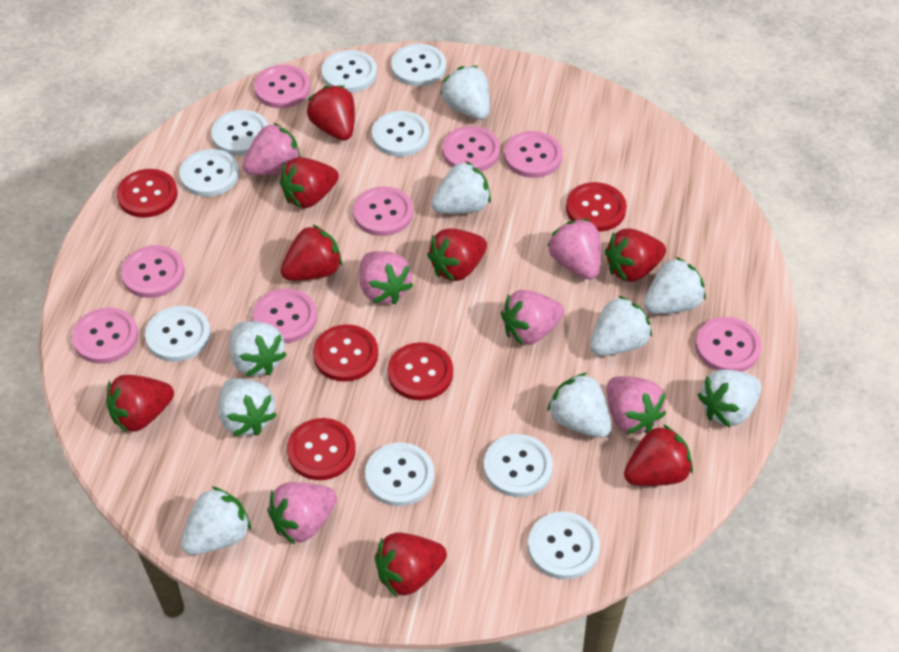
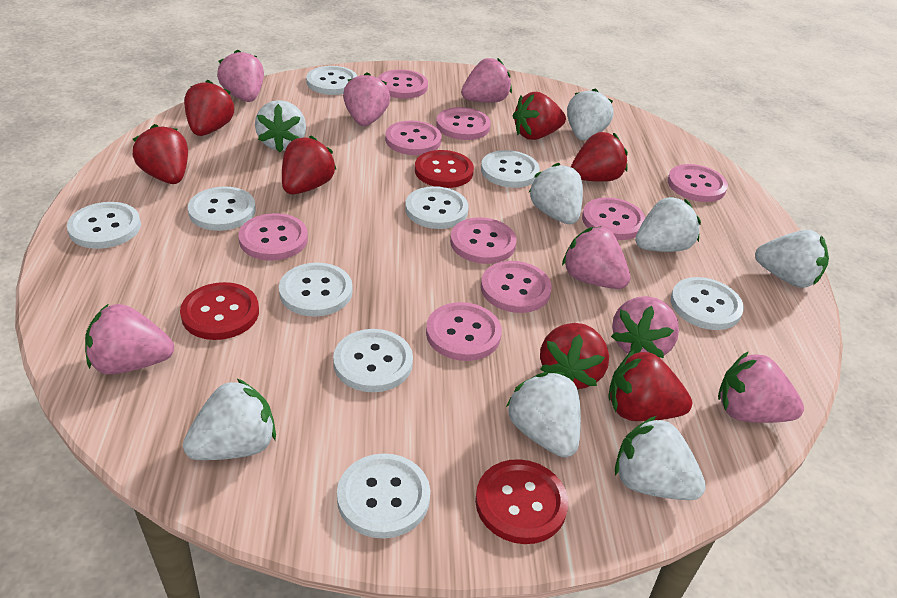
pink button: [72,307,138,364] [121,245,185,298] [253,288,317,343] [254,65,311,108] [353,186,413,236] [442,126,500,172] [504,131,563,178] [695,317,761,372] = 8 -> [238,213,308,261] [378,69,428,99] [385,120,442,155] [426,302,502,361] [436,107,491,140] [450,218,517,264] [481,261,552,313] [582,197,645,240] [668,164,728,202] = 9
pink strawberry: [243,123,301,175] [267,482,337,544] [360,251,413,304] [501,290,564,345] [547,219,601,280] [607,376,666,434] = 6 -> [85,304,174,374] [217,49,264,102] [343,72,390,126] [461,58,512,102] [562,226,630,289] [611,296,679,358] [718,351,804,423] = 7
red button: [116,169,178,218] [287,418,356,480] [313,324,378,382] [387,342,453,400] [566,182,627,232] = 5 -> [180,282,259,340] [415,150,474,188] [475,459,568,544] = 3
red strawberry: [106,375,174,432] [280,157,339,208] [280,224,342,281] [307,85,355,141] [375,533,447,596] [427,228,487,282] [605,229,666,282] [624,424,693,486] = 8 -> [133,124,188,184] [184,80,235,136] [282,135,337,194] [513,92,566,140] [540,323,609,389] [571,132,628,182] [608,349,692,421] = 7
white strawberry: [181,486,251,555] [218,378,277,436] [230,321,287,376] [431,161,491,214] [441,66,490,120] [547,373,611,438] [590,296,652,356] [644,257,706,314] [698,370,761,427] = 9 -> [183,378,276,460] [255,100,306,152] [506,372,581,458] [528,163,583,224] [567,88,613,140] [615,416,706,500] [635,197,701,252] [755,230,829,288] = 8

